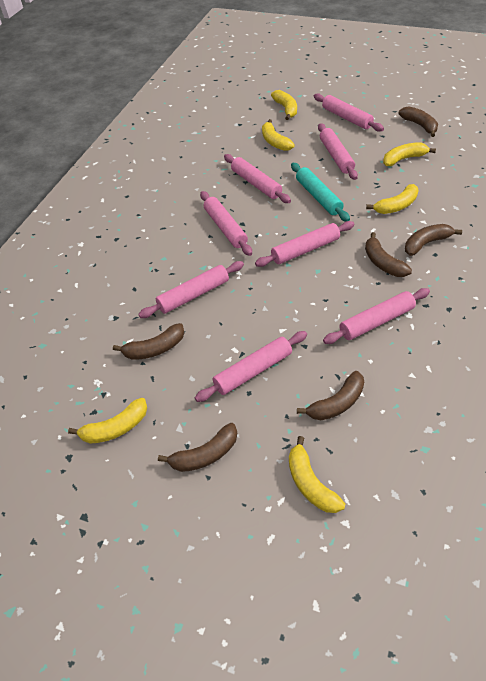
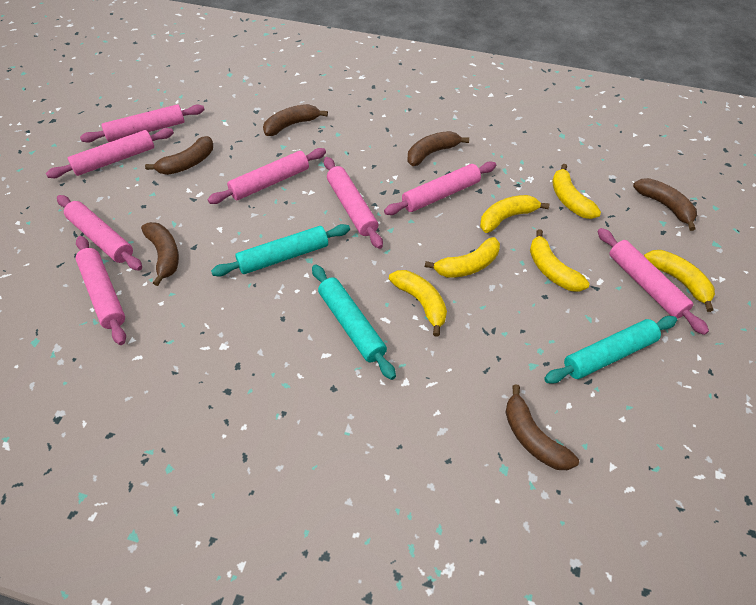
turquoise rolling pin: [291,163,350,222] = 1 -> [211,224,350,277] [312,265,396,380] [544,316,677,384] = 3

